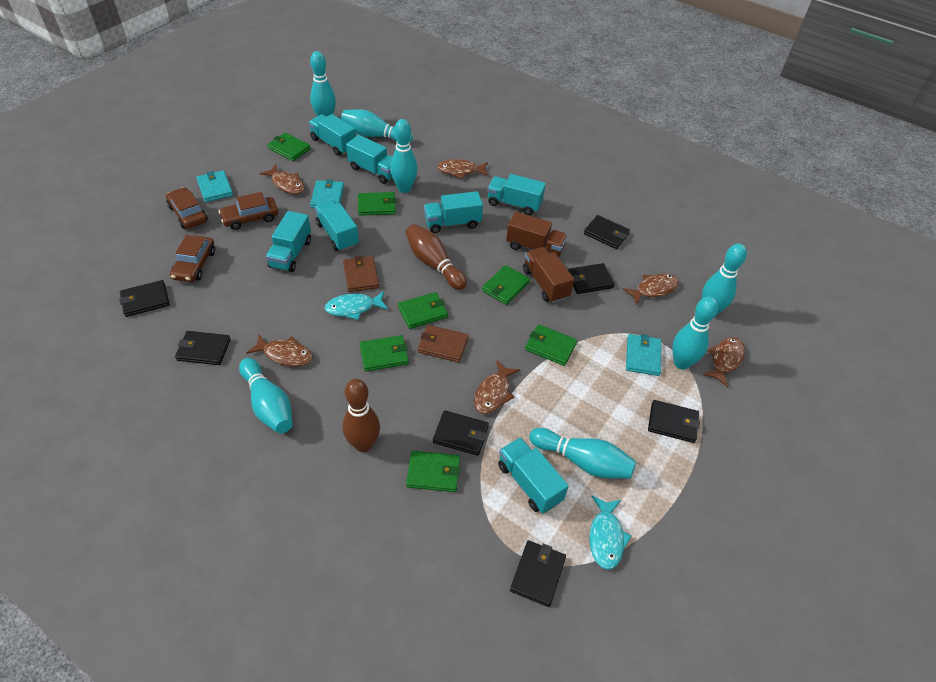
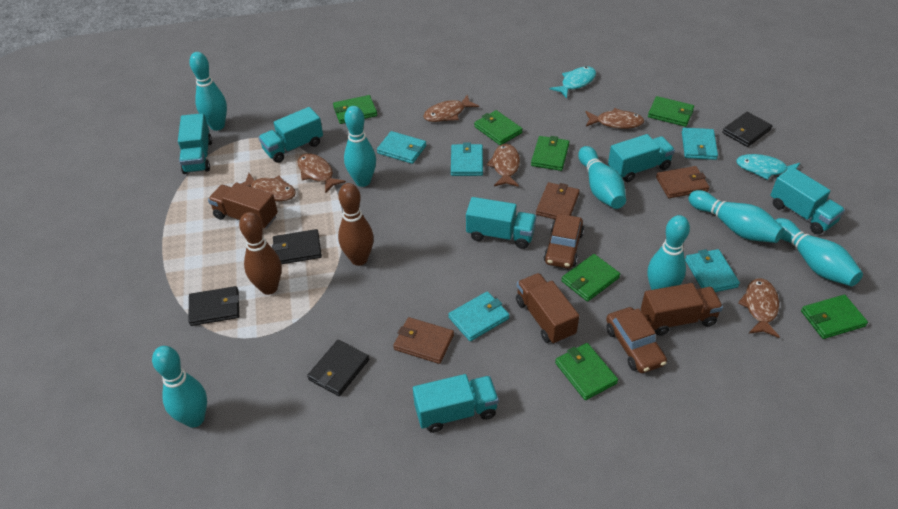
black wallet: [119,280,170,317] [175,331,231,365] [433,410,489,456] [510,540,566,607] [567,263,615,294] [584,215,630,249] [648,400,700,443] = 7 -> [188,286,239,326] [272,229,322,264] [307,340,369,396] [722,112,772,147] = 4
brown car: [166,187,208,229] [170,235,215,282] [219,192,278,230] = 3 -> [544,214,584,269] [606,307,667,373] = 2
brown truck: [506,212,568,257] [523,247,574,303] = 2 -> [208,182,278,229] [516,273,579,344] [641,283,723,336] = 3
brown wallet: [343,256,379,292] [418,325,469,363] = 2 -> [393,317,454,364] [536,182,580,219] [656,166,710,198] = 3
turquoise truck: [266,211,311,272] [308,114,356,156] [315,200,359,251] [346,135,392,184] [424,191,483,233] [487,174,546,215] [498,437,569,513] = 7 -> [178,113,212,174] [259,107,323,163] [413,374,499,433] [466,197,537,249] [608,134,675,182] [770,167,845,234] = 6
turquoise wallet: [196,170,233,202] [310,179,344,208] [626,334,661,376] = 3 -> [377,131,426,164] [448,291,509,341] [451,142,483,176] [682,128,718,160] [685,249,740,292] = 5

